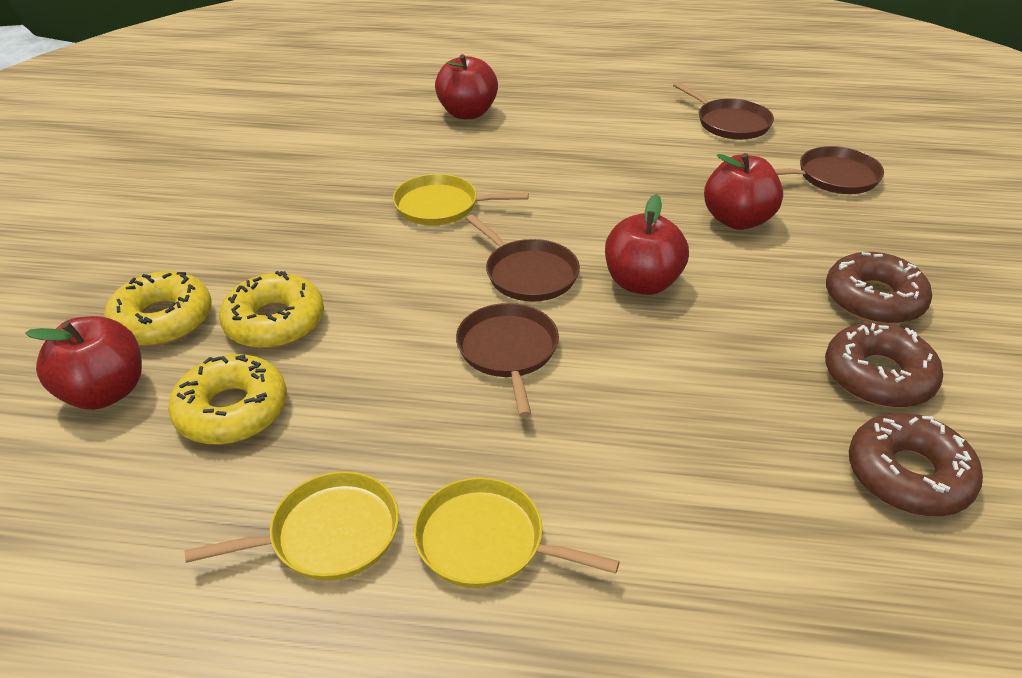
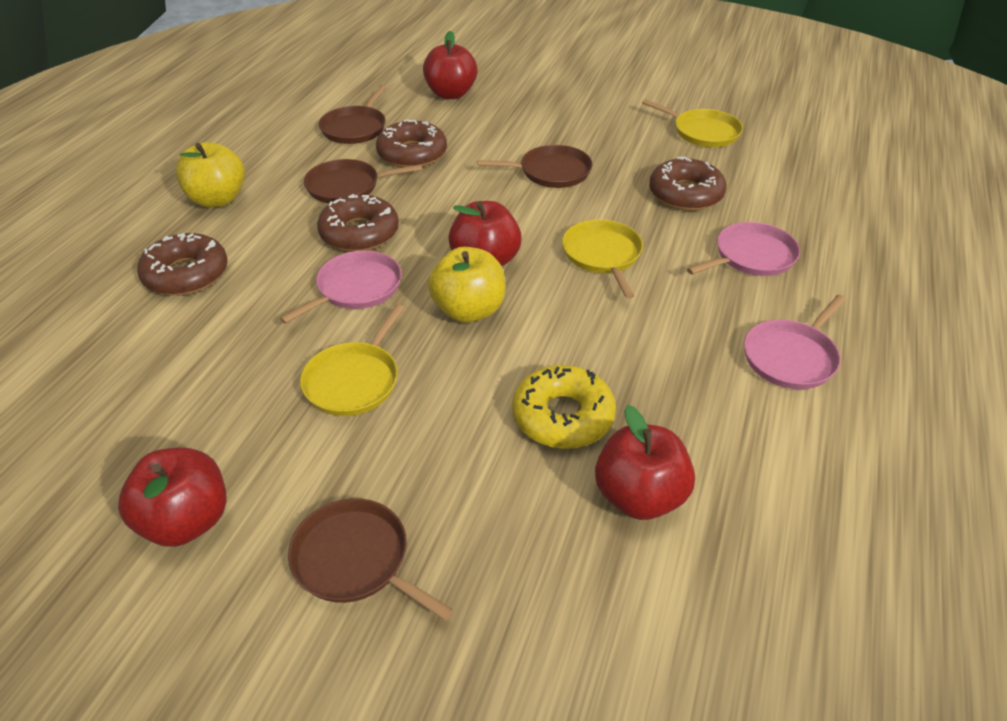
brown donut: [825,323,943,408] [826,252,932,325] [849,413,983,516] = 3 -> [137,233,228,296] [317,194,399,252] [376,119,447,168] [649,156,726,211] = 4
pink pan: none = 0 -> [280,250,402,324] [687,222,800,276] [744,295,846,389] = 3
yellow apple: none = 0 -> [176,142,245,207] [428,247,506,323] = 2
yellow donut: [104,271,211,346] [168,354,287,445] [219,271,324,349] = 3 -> [512,365,616,449] = 1

